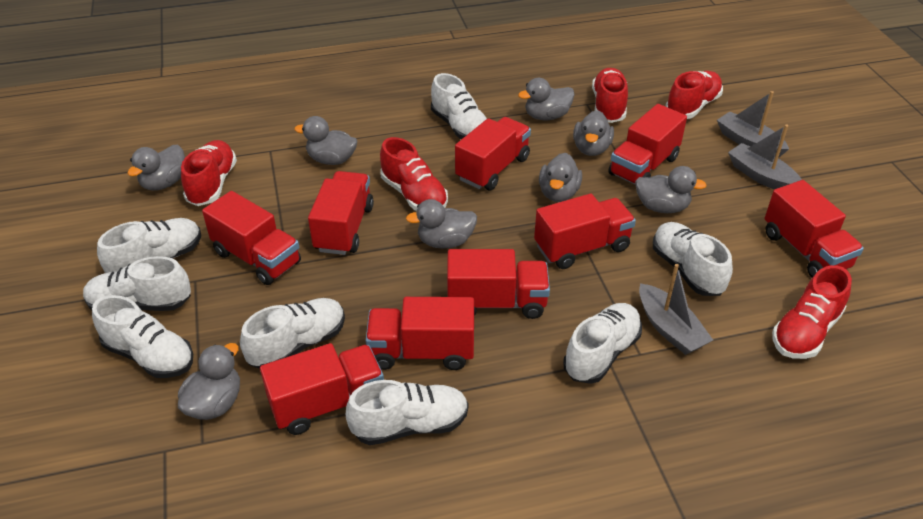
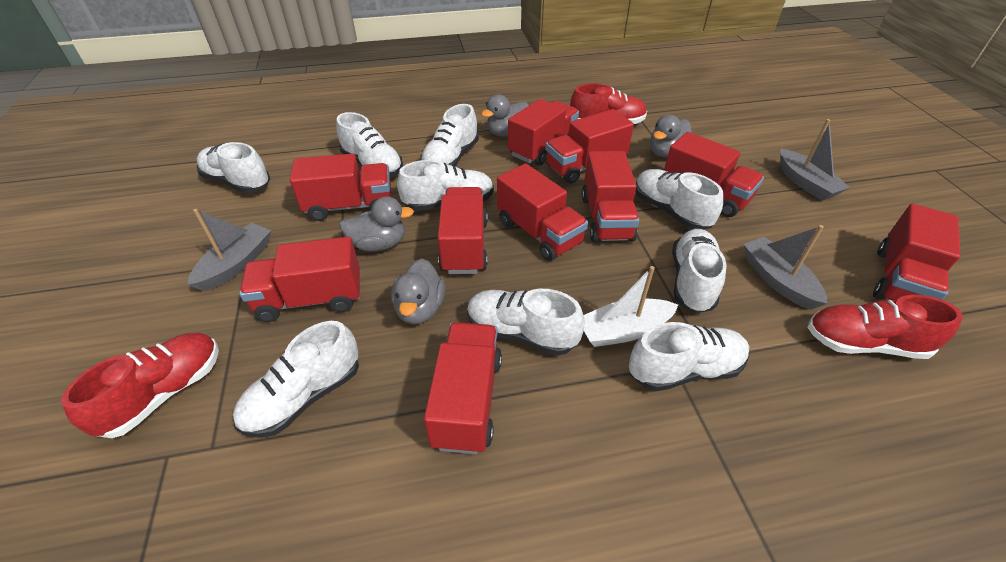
grey duck: [127,145,185,191] [178,343,240,420] [294,116,357,165] [406,199,477,249] [518,78,574,120] [539,153,582,202] [573,110,614,156] [635,166,707,213] = 8 -> [339,196,414,252] [391,259,445,324] [481,95,529,137] [650,115,692,158] = 4
red shoe: [181,140,237,206] [380,137,448,211] [592,68,628,123] [665,71,723,119] [772,265,852,359] = 5 -> [61,333,219,438] [570,83,647,124] [807,295,963,359] = 3
red truck: [202,191,301,285] [260,343,384,435] [308,171,374,255] [366,297,474,370] [447,249,550,319] [455,117,531,190] [534,194,636,269] [608,104,687,185] [765,180,864,278] = 9 -> [239,237,360,322] [290,154,391,221] [424,322,502,454] [438,187,488,274] [497,163,588,261] [508,99,579,165] [545,109,634,184] [581,151,639,242] [664,132,764,217] [873,204,960,300] = 10
white boat: none = 0 -> [584,266,678,347] = 1
white shoe: [83,256,191,311] [92,295,193,378] [97,218,201,273] [240,298,345,369] [346,380,469,445] [431,73,487,139] [563,303,642,384] [653,222,733,296] = 8 -> [197,142,270,193] [233,321,359,438] [336,112,403,177] [397,160,494,211] [420,104,479,167] [467,289,584,356] [629,322,750,392] [635,169,723,229] [672,229,727,313] = 9

